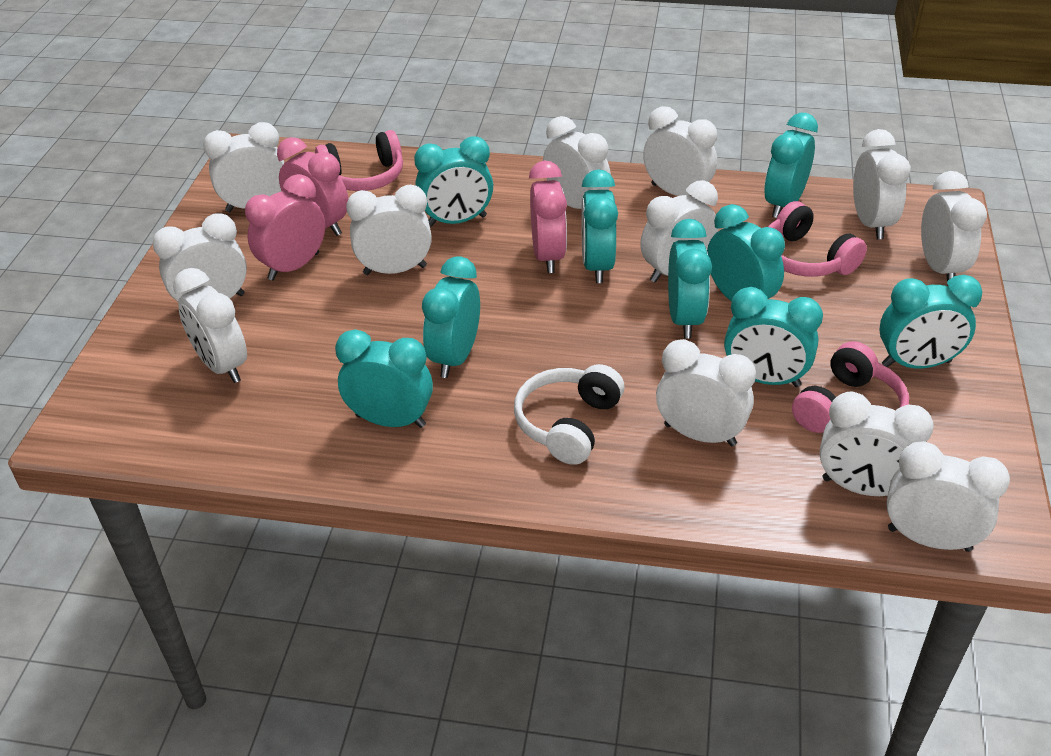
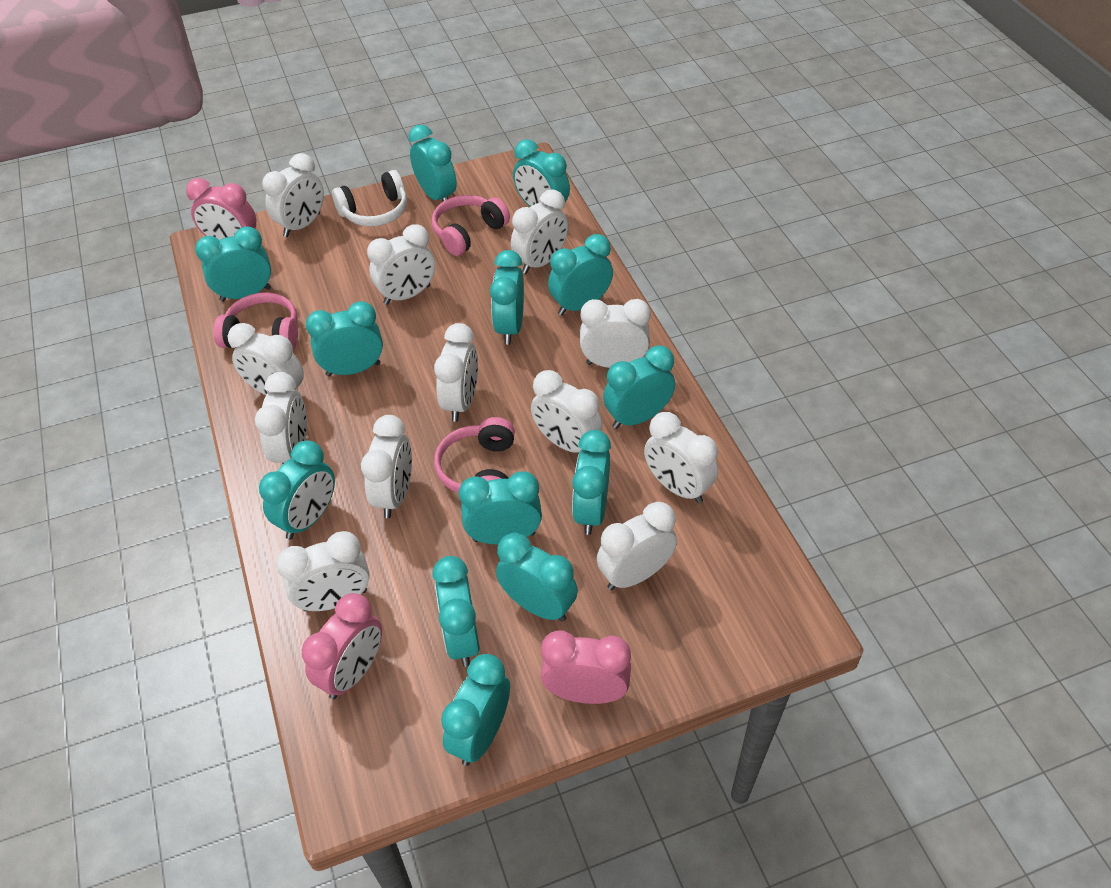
turquoise clock: [335,329,433,428] [414,136,493,227] [422,257,480,378] [581,169,618,283] [668,219,712,339] [707,204,785,301] [724,287,823,387] [764,113,818,218] [879,275,982,368] = 9 -> [195,226,271,302] [259,440,335,539] [306,301,383,376] [409,125,457,201] [432,556,480,667] [441,654,510,766] [459,471,542,545] [490,250,524,345] [496,533,578,622] [513,139,570,207] [548,234,613,315] [572,430,611,535] [603,345,675,429] = 13

